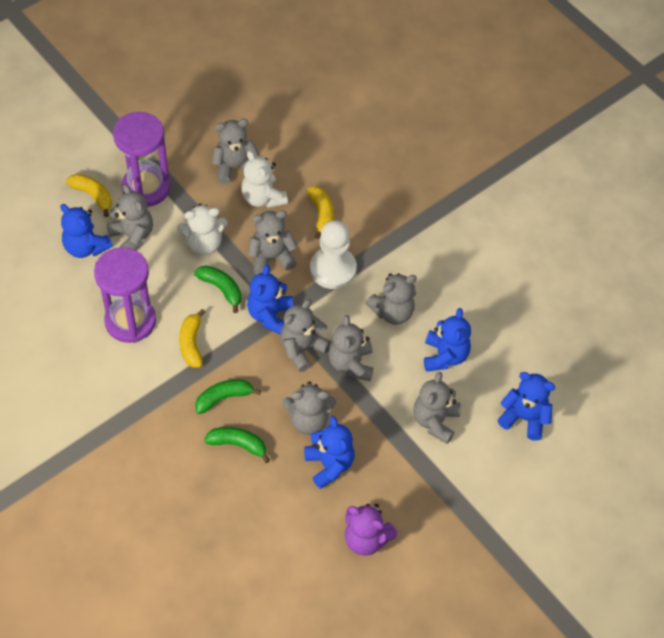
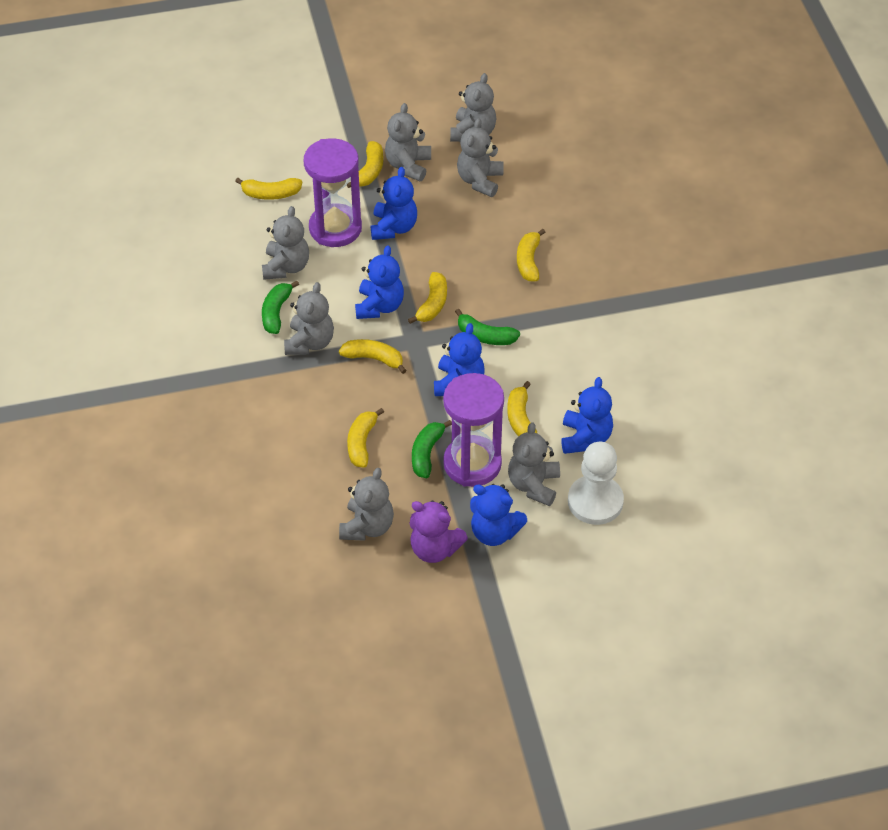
grey teddy bear: [107,184,153,250] [212,119,260,184] [248,210,298,275] [280,299,331,372] [282,381,336,435] [329,315,373,381] [366,273,417,325] [413,372,461,444] = 8 -> [262,206,309,280] [284,282,334,355] [339,468,394,541] [385,103,431,181] [450,73,496,142] [457,118,504,197] [508,422,560,506] = 7
white teddy bear: [177,204,227,255] [241,151,288,208] = 2 -> none = 0
yellow banana: [66,174,112,217] [179,309,205,368] [307,186,334,239] = 3 -> [235,178,302,200] [339,339,407,374] [347,141,384,188] [347,408,384,468] [408,272,447,324] [507,381,538,437] [517,229,545,282] = 7

